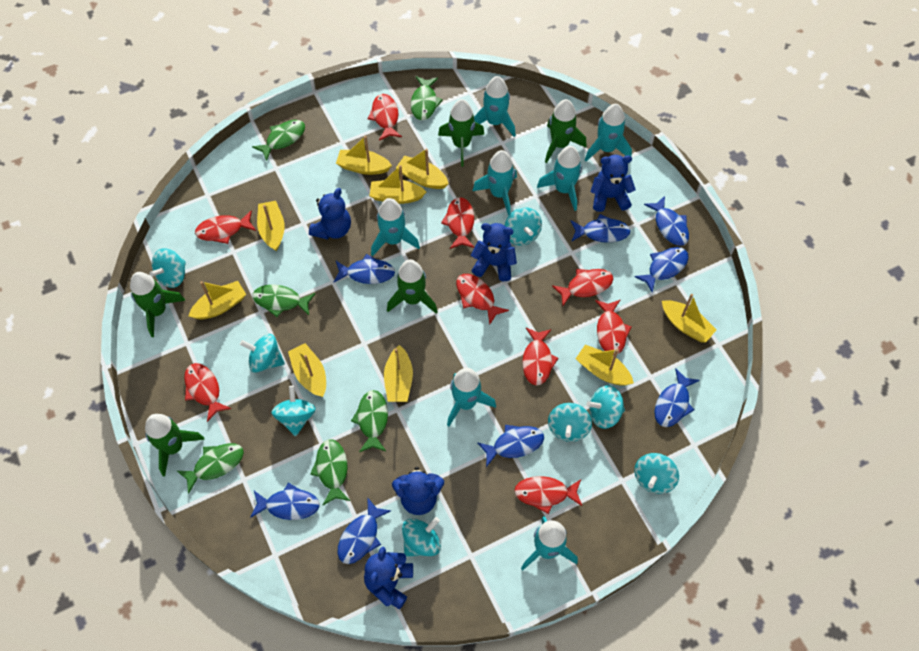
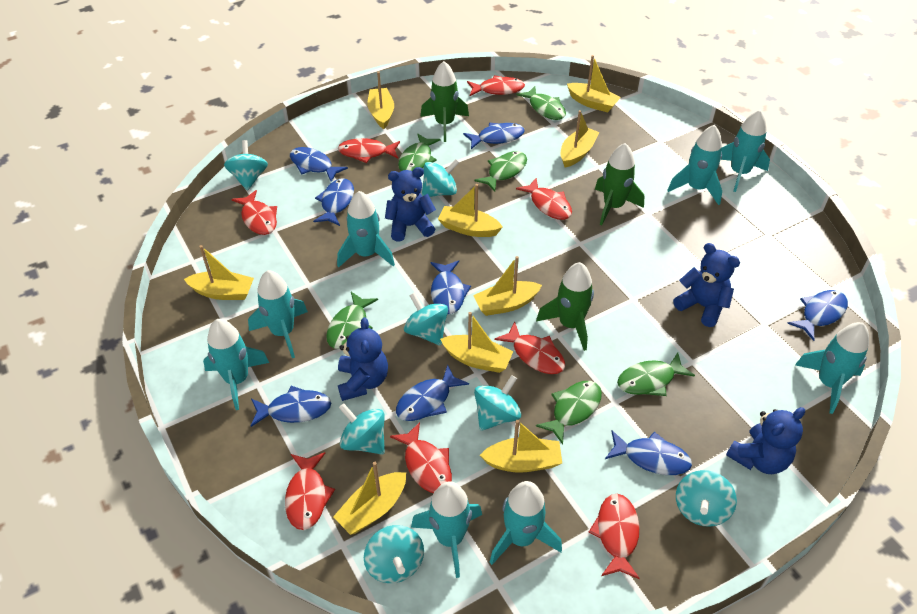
blue teddy bear: [309,188,351,240] [364,547,413,609] [392,467,444,515] [471,223,517,281] [590,155,636,212] = 5 -> [338,317,388,401] [385,167,436,242] [673,243,740,327] [726,407,805,474] = 4
green rocket: [130,272,185,337] [145,414,205,477] [387,259,438,314] [438,99,485,167] [545,99,586,163] = 5 -> [421,61,469,142] [536,262,594,351] [595,143,644,225] = 3
red fish: [184,363,231,422] [195,210,256,244] [368,94,402,141] [441,197,475,249] [456,274,509,325] [514,476,582,514] [522,328,559,385] [552,269,613,306] [595,299,632,355] = 9 -> [231,190,277,235] [285,452,335,530] [338,138,400,163] [390,422,452,493] [467,75,525,96] [494,322,565,374] [516,178,572,220] [588,494,640,579] = 8
turquoise rocket: [371,198,420,257] [447,368,496,426] [473,150,517,216] [474,76,516,137] [521,516,578,570] [537,146,582,211] [585,104,632,161] = 7 -> [203,319,269,410] [248,270,308,358] [337,191,395,268] [411,481,482,578] [489,481,562,565] [667,125,722,205] [721,110,770,192] [795,322,869,414] = 8
turquoise spinning top: [149,248,186,288] [240,334,285,373] [271,386,316,436] [402,517,441,557] [505,207,542,246] [548,403,592,442] [586,385,625,429] [634,453,679,494] = 8 -> [224,140,268,191] [339,403,385,454] [364,525,424,583] [404,292,448,346] [422,159,460,197] [474,375,521,431] [676,470,737,527] = 7

